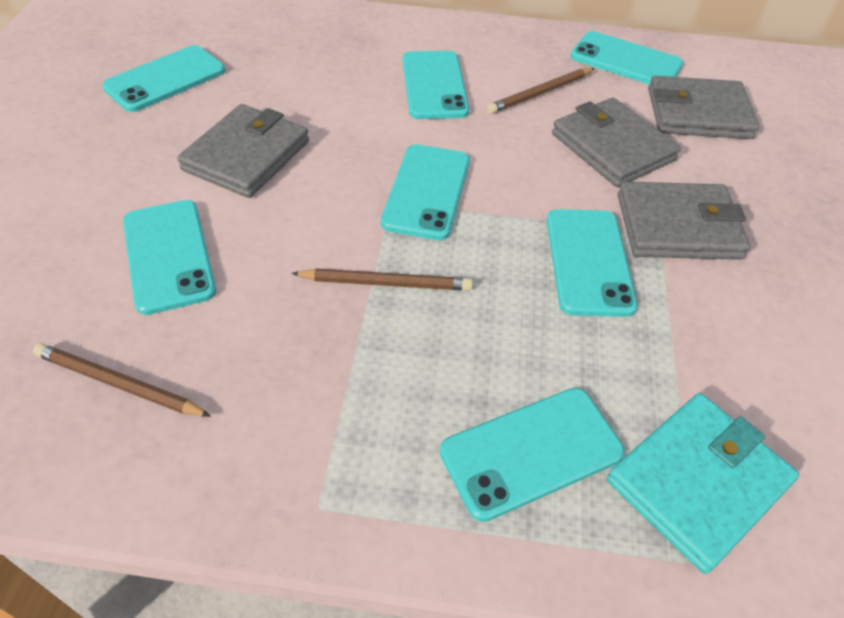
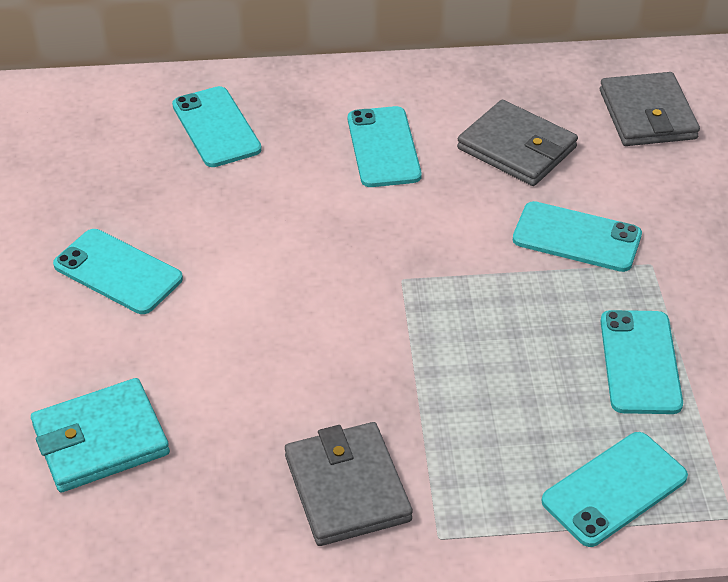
brown pencil: [33,343,211,417] [291,269,473,291] [487,68,595,114] = 3 -> none = 0
grey wallet: [177,104,309,198] [552,98,681,187] [618,182,751,260] [648,76,759,139] = 4 -> [285,422,413,546] [457,100,578,186] [600,72,700,146] = 3
turquoise phone: [102,45,225,112] [123,200,216,315] [381,144,470,240] [403,51,469,119] [440,388,625,522] [547,209,638,317] [571,31,683,85] = 7 -> [53,229,183,314] [172,86,262,167] [348,106,422,187] [513,201,642,272] [542,432,688,547] [600,310,683,414] = 6

